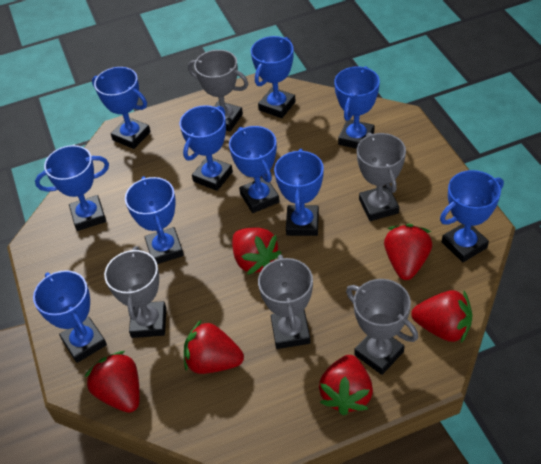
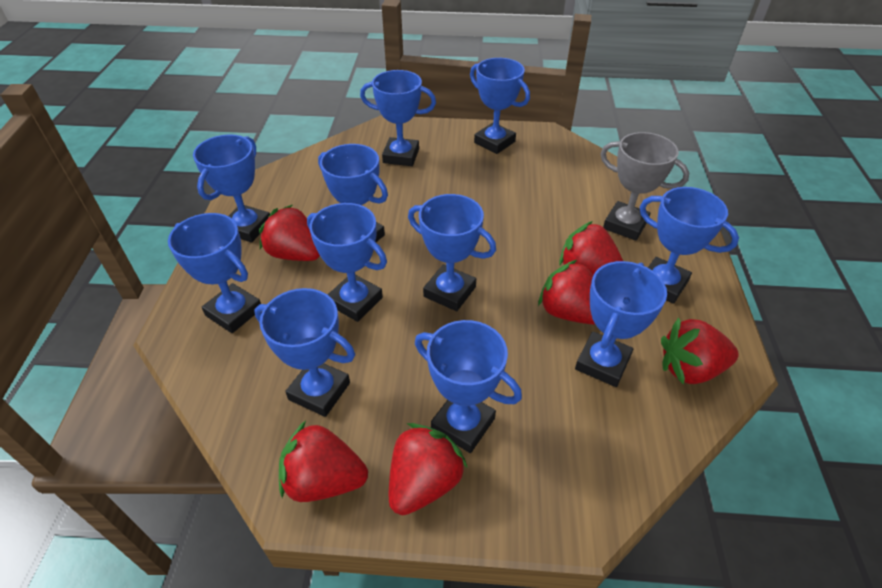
blue trophy: [33,270,107,363] [35,145,109,231] [92,67,151,149] [125,176,184,264] [179,105,233,191] [229,126,280,213] [251,36,296,118] [274,149,324,236] [334,66,380,149] [440,170,504,262] = 10 -> [168,213,261,333] [193,134,270,243] [254,288,355,417] [307,203,387,322] [318,144,388,242] [360,70,436,166] [408,194,496,311] [415,320,522,453] [470,58,530,154] [575,261,667,387] [640,187,739,304] = 11
grey trophy: [104,246,166,338] [188,50,248,132] [258,255,313,349] [346,279,418,375] [357,133,406,221] = 5 -> [601,132,689,241] = 1

